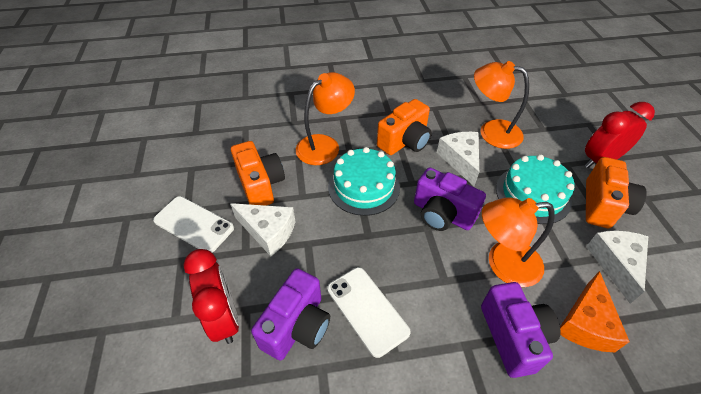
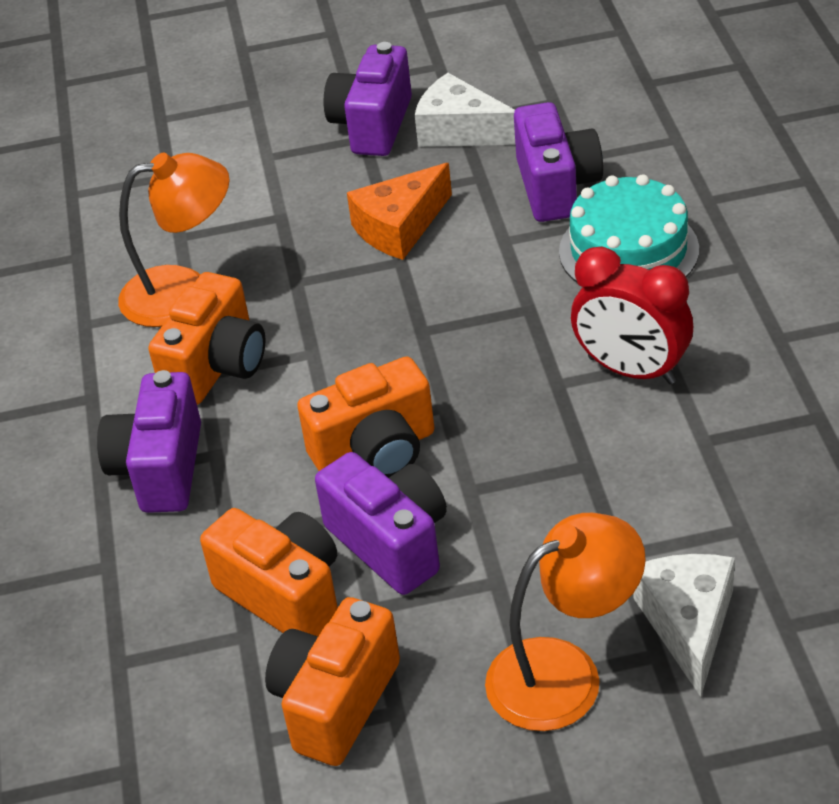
orange camera: [231,141,285,206] [377,99,432,155] [586,157,647,228] = 3 -> [148,272,266,405] [200,508,338,636] [265,597,400,766] [297,357,434,478] = 4
orange lamp: [296,72,355,165] [474,61,529,149] [482,197,555,287] = 3 -> [118,153,230,327] [485,513,646,731] = 2
purple camera: [251,268,330,361] [414,168,486,231] [481,282,560,378] = 3 -> [97,370,201,513] [315,452,447,595] [324,42,412,156] [514,102,603,222] = 4
red clock: [184,249,239,344] [584,102,655,168] = 2 -> [571,246,693,384] = 1
turquoise cake: [328,147,400,216] [496,154,575,224] = 2 -> [559,174,699,283] = 1
white cheese: [230,203,296,256] [437,132,479,186] [586,230,648,304] = 3 -> [415,73,515,147] [633,554,735,697] = 2
white phone: [153,196,234,253] [327,267,411,358] = 2 -> none = 0

